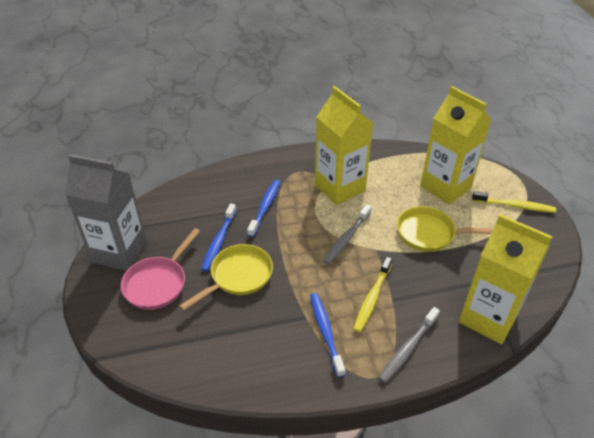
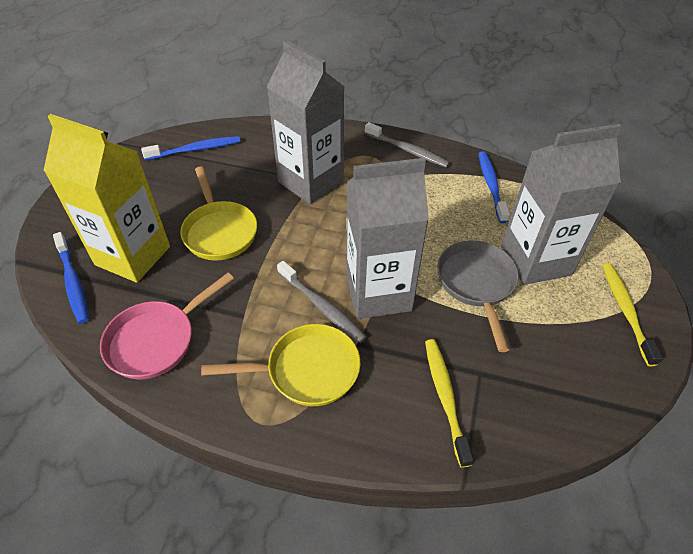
grey carton: [65,154,147,271] = 1 -> [267,40,344,204] [346,158,429,319] [501,124,622,285] = 3
grey pan: none = 0 -> [437,240,519,352] = 1
yellow carton: [315,86,373,205] [420,86,491,204] [459,214,552,344] = 3 -> [43,114,170,283] = 1

